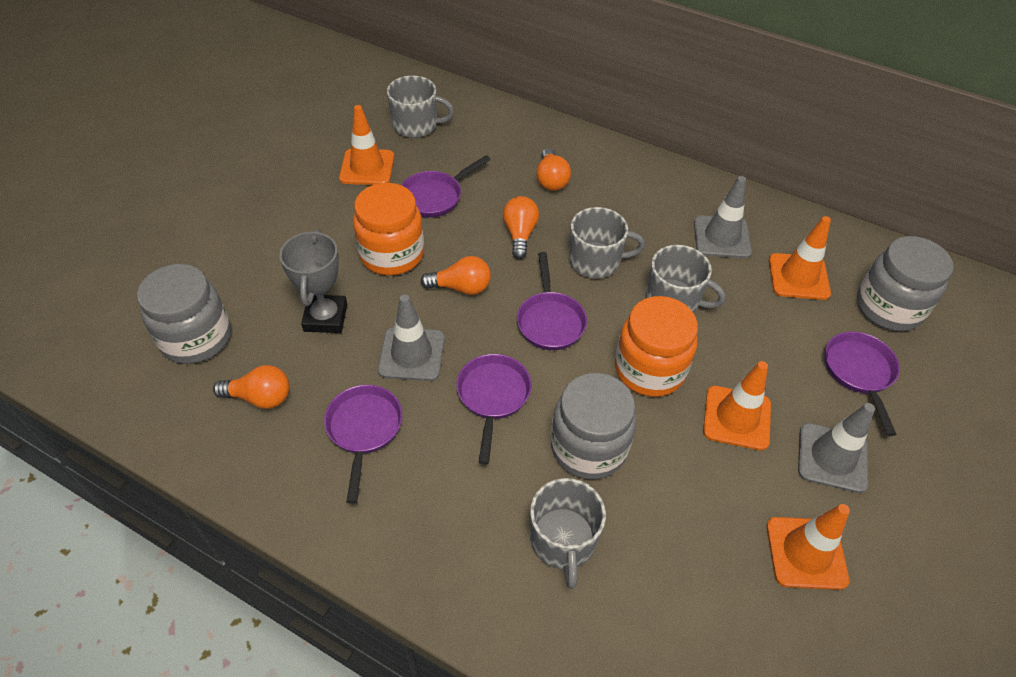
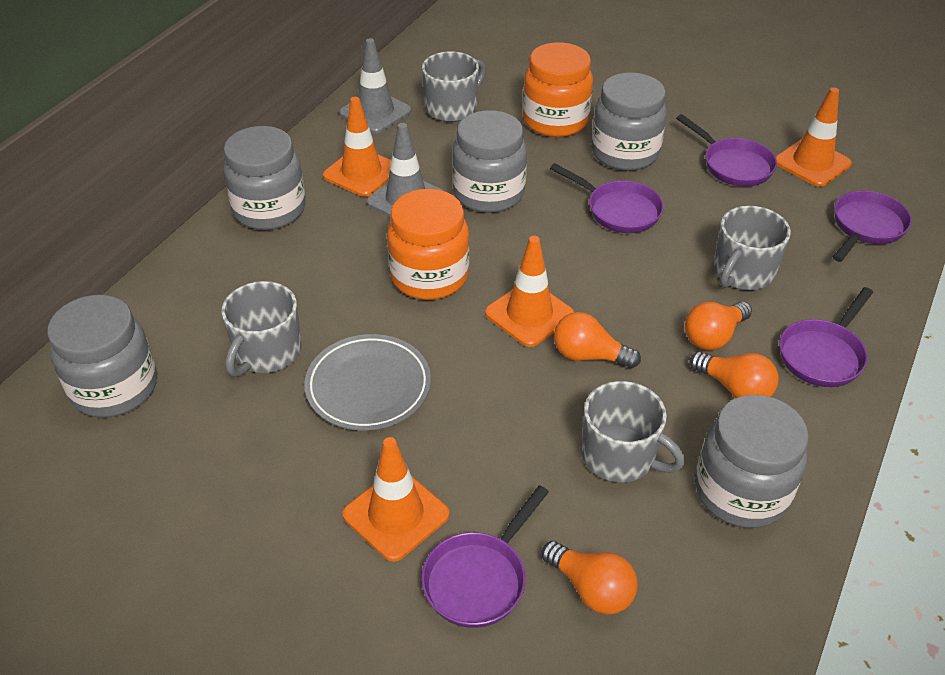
grey jar: [137,264,231,364] [551,373,636,479] [857,236,953,331] = 3 -> [48,295,157,418] [223,126,306,230] [452,110,527,213] [592,73,667,171] [695,395,809,528] = 5
grey plate: none = 0 -> [304,334,431,430] = 1
grey traffic cone: [378,294,445,381] [694,176,752,258] [798,403,875,493] = 3 -> [339,38,412,134] [367,123,444,217] = 2
grey trophy: [279,229,347,333] = 1 -> none = 0

